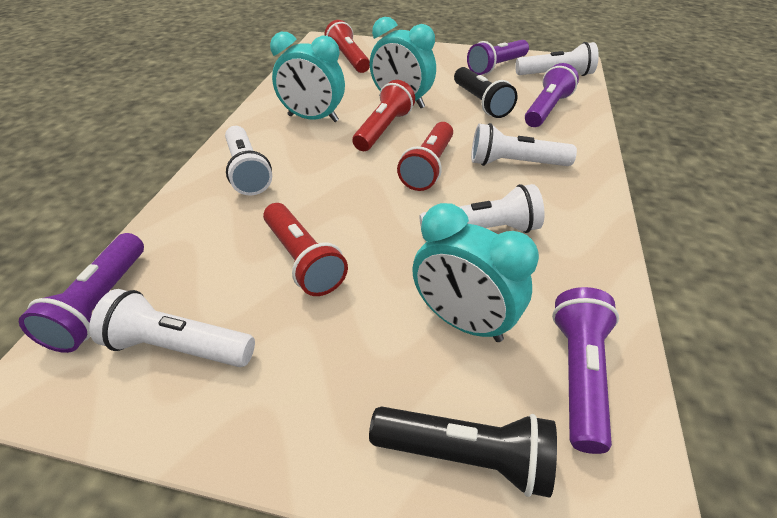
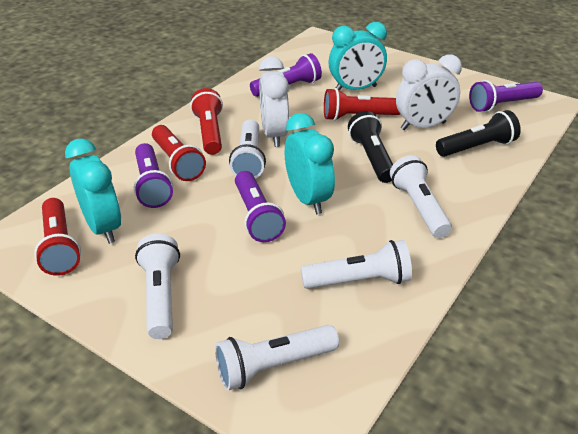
white clock: none = 0 -> [259,56,289,147] [396,54,462,130] = 2

